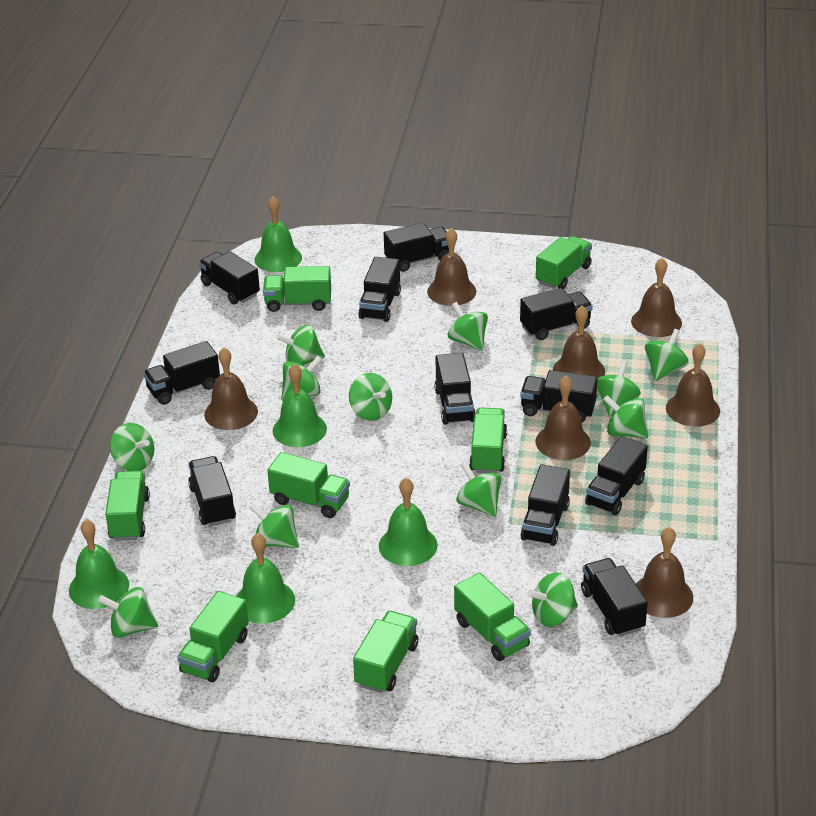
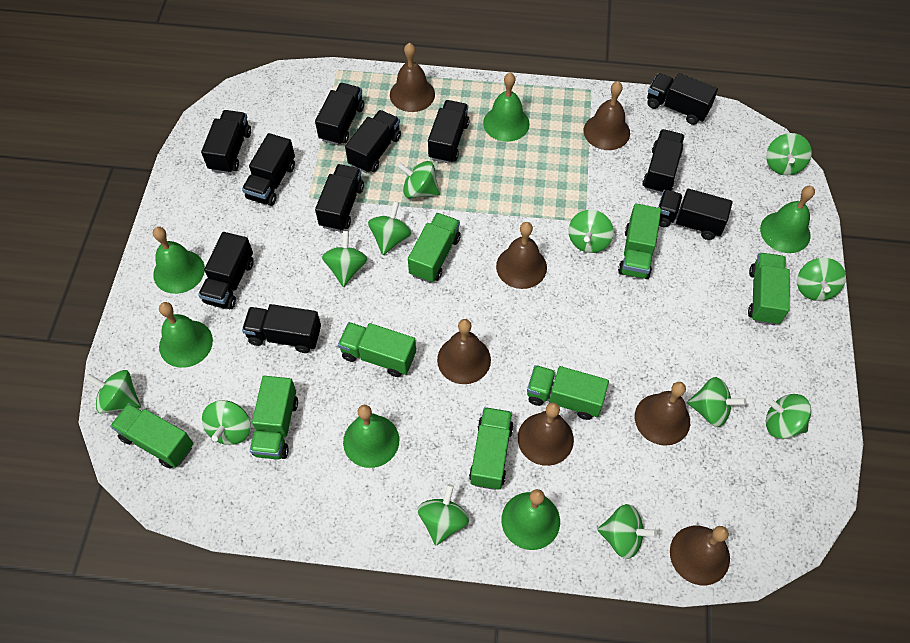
green bell: [69,519,129,609] [236,533,295,623] [254,196,302,272] [273,363,327,447] [379,478,438,566] = 5 -> [153,227,205,294] [159,302,213,368] [343,405,399,468] [483,73,530,142] [501,489,560,550] [760,186,815,253] = 6

